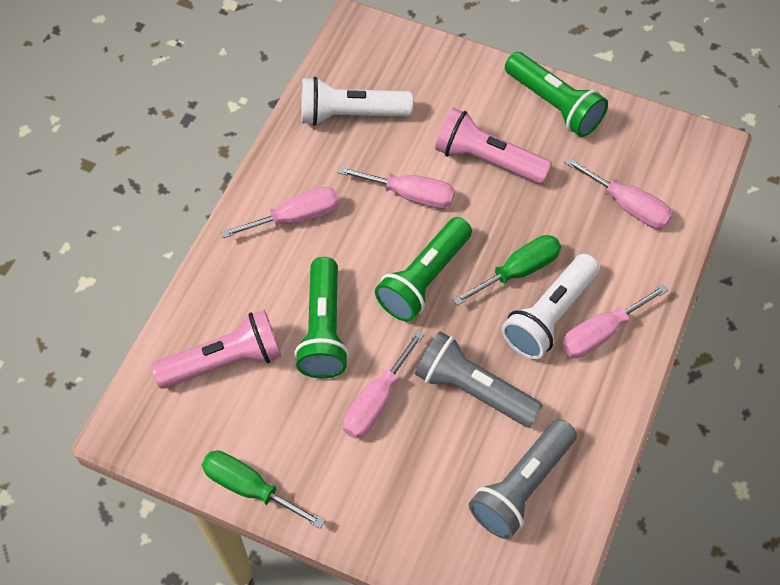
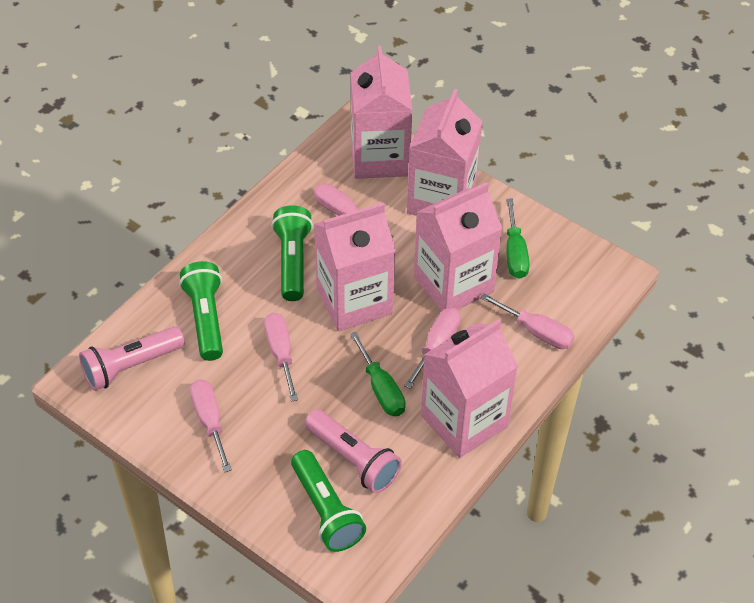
grey flashlight: [415,331,543,427] [469,419,577,539] = 2 -> none = 0
pink carton: none = 0 -> [314,202,396,331] [351,46,413,179] [407,89,482,216] [414,182,502,311] [421,319,518,458] = 5
white flashlight: [301,77,413,126] [502,254,599,359] = 2 -> none = 0

